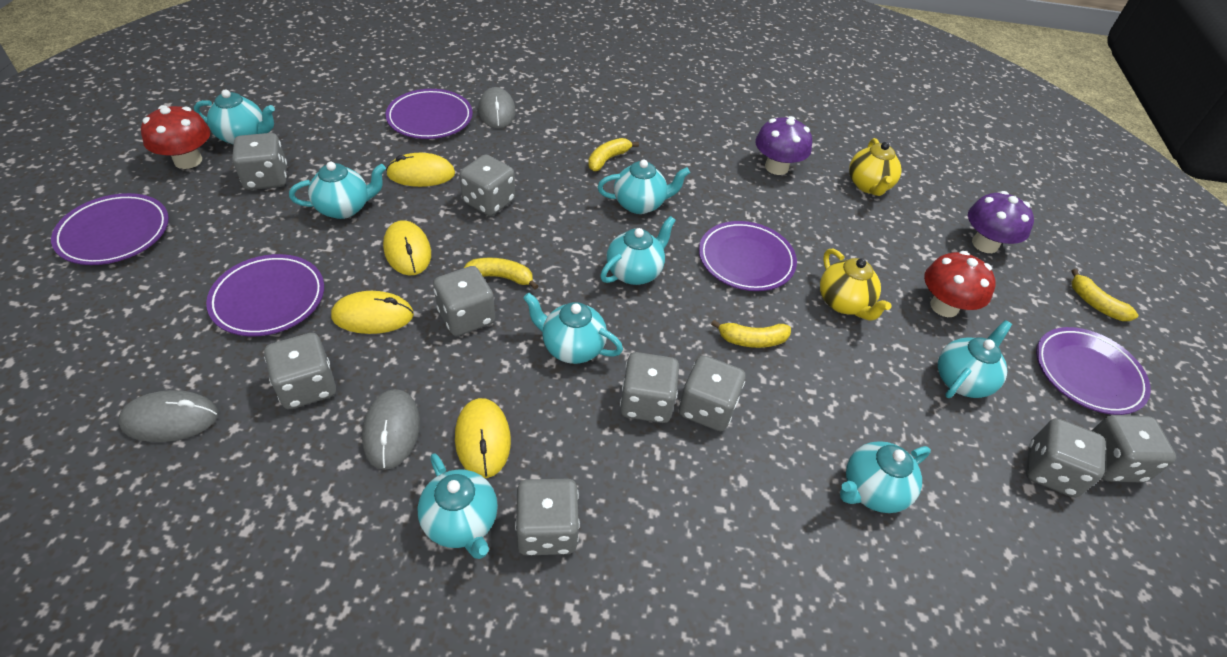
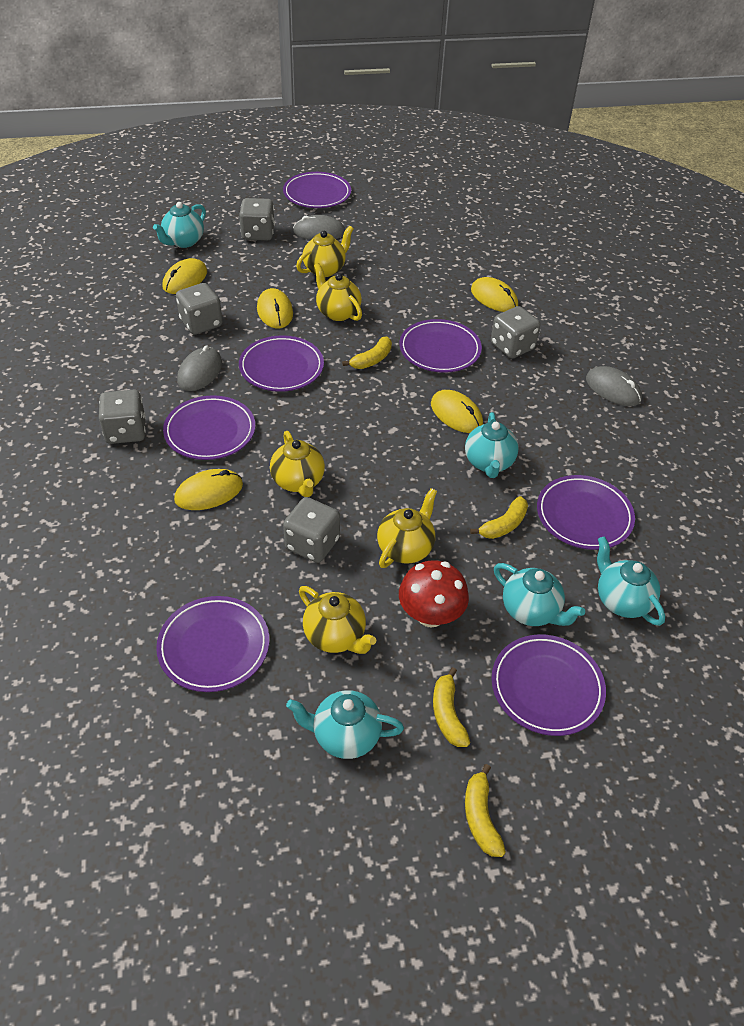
grey dice: [232,133,287,190] [264,333,336,409] [433,266,495,336] [459,154,515,216] [515,479,580,556] [620,352,679,423] [679,355,745,431] [1026,418,1106,498] [1092,415,1176,483] = 9 -> [99,390,146,444] [176,283,223,334] [239,198,275,241] [283,497,340,563] [491,306,540,359] = 5
purple mushroom: [755,116,812,175] [968,191,1034,253] = 2 -> none = 0
purple plate: [51,193,169,265] [206,254,324,336] [385,89,473,139] [699,221,797,291] [1036,327,1151,415] = 5 -> [156,596,269,692] [163,395,255,460] [239,335,324,392] [283,172,351,208] [399,319,482,373] [492,634,606,736] [537,475,635,550] = 7
red mushroom: [141,105,210,169] [924,251,996,317] = 2 -> [399,560,469,627] = 1
turquoise teapot: [194,90,275,145] [289,162,386,219] [417,453,498,559] [523,293,623,364] [597,160,690,214] [600,216,676,285] [840,441,931,513] [938,320,1012,398] = 8 -> [153,202,206,248] [286,690,404,759] [465,412,519,478] [494,563,585,626] [597,536,665,626] = 5
yellow mouse: [331,291,414,334] [383,220,431,276] [386,153,455,187] [455,398,511,478] = 4 -> [162,258,207,294] [174,469,243,510] [257,288,293,328] [431,390,483,433] [471,277,518,312] = 5
yellow teapot: [820,248,892,320] [849,138,902,196] = 2 -> [270,431,325,497] [296,225,354,277] [299,586,376,654] [314,263,362,321] [377,488,437,568] = 5

